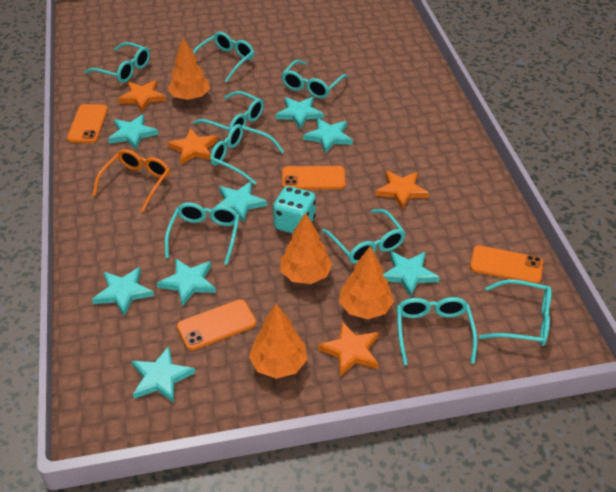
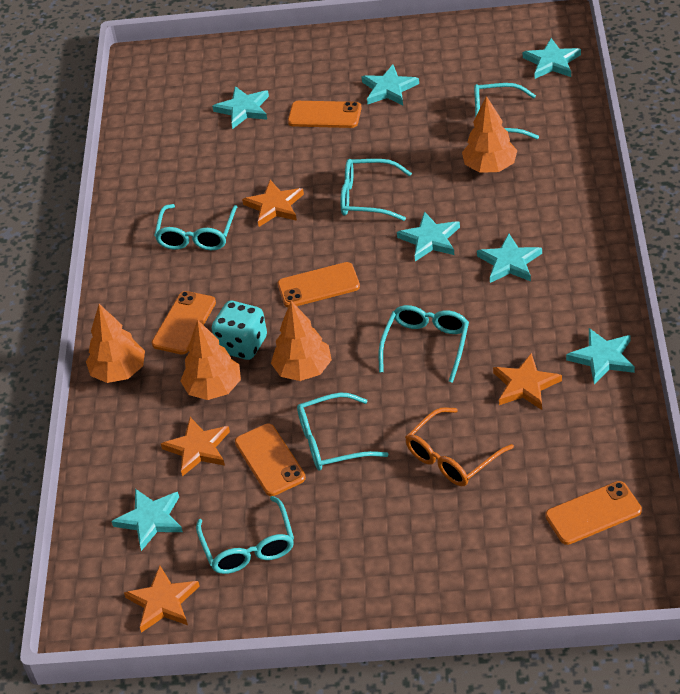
orange phone: [67,104,108,143] [177,299,256,350] [282,166,346,190] [470,245,543,284] = 4 -> [152,291,216,354] [235,424,306,496] [278,262,360,307] [288,101,362,128] [545,481,642,545] = 5
turquoise glasses: [84,42,150,83] [165,203,240,265] [193,32,254,82] [193,91,264,132] [210,124,284,185] [282,60,348,99] [322,209,406,264] [397,297,477,365] [479,279,552,346] = 9 -> [154,204,237,250] [196,496,294,574] [297,393,388,471] [340,159,412,221] [379,305,469,383] [474,83,539,139] = 6
turquoise star: [92,267,154,317] [108,114,158,150] [132,346,195,403] [157,259,216,306] [215,182,267,223] [275,97,324,129] [303,118,353,153] [383,251,440,298] = 8 -> [111,489,183,551] [212,86,269,129] [362,64,419,105] [397,211,460,261] [477,234,542,283] [523,38,581,79] [566,328,635,385] = 7

